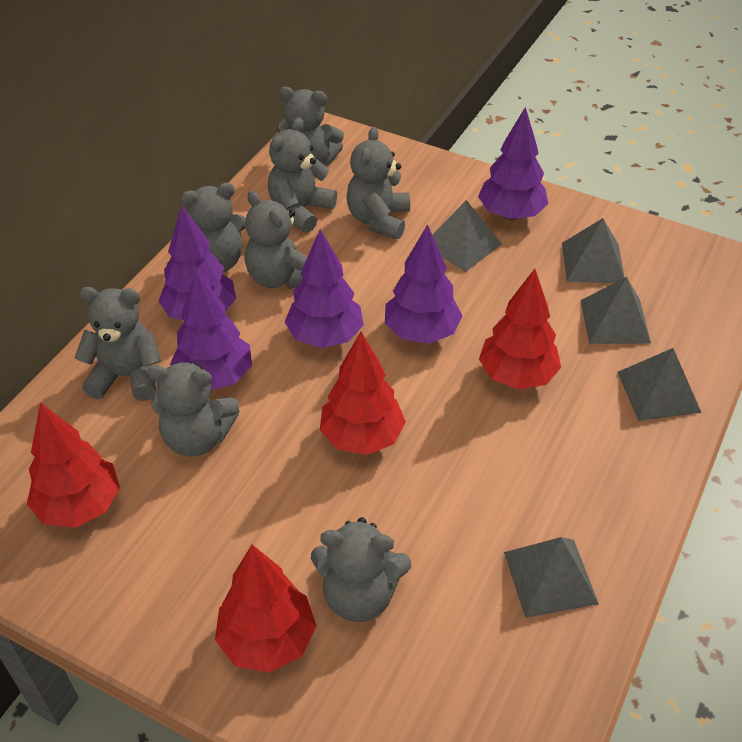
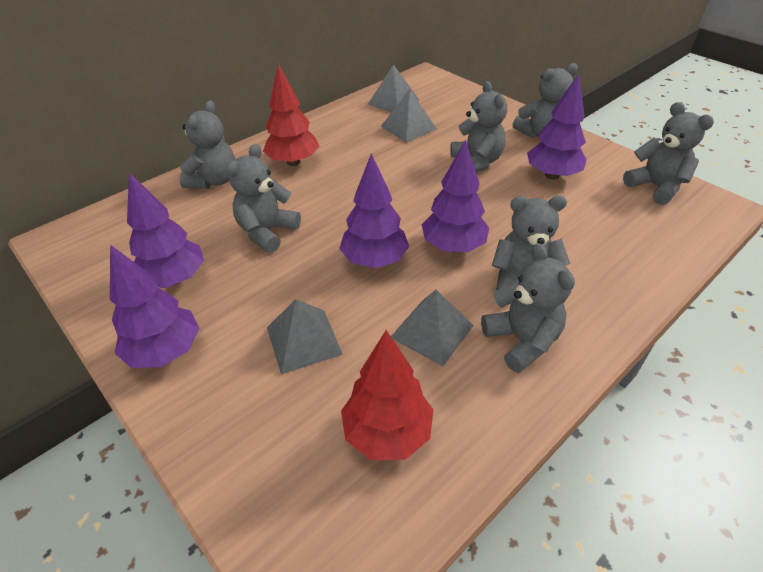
grey pyramid: [433,200,502,272] [504,537,599,618] [562,218,625,283] [581,277,651,344] [617,348,702,421] = 5 -> [267,299,343,374] [368,65,419,112] [381,89,437,143] [391,290,474,366] = 4
grey teddy bear: [75,287,161,401] [148,362,240,457] [172,182,246,272] [244,191,308,289] [268,118,337,233] [277,87,344,166] [311,517,411,622] [346,127,410,239] = 8 -> [180,101,235,189] [227,144,301,253] [450,81,507,173] [481,243,575,373] [492,195,570,291] [513,63,578,138] [623,102,714,205] = 7
red tree: [27,402,120,528] [215,545,316,673] [320,332,406,455] [479,269,561,390] = 4 -> [263,64,319,166] [341,330,433,460] = 2

